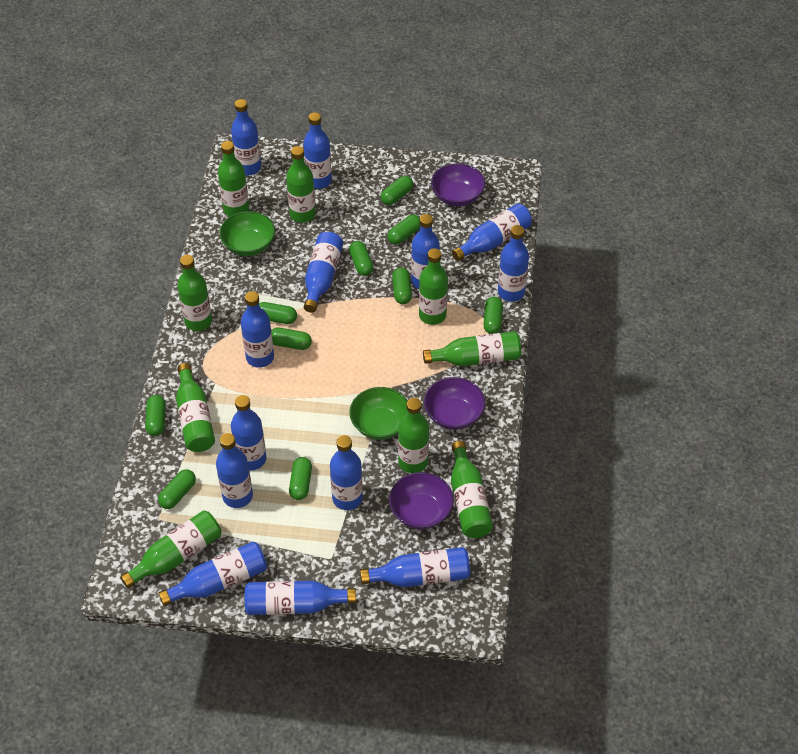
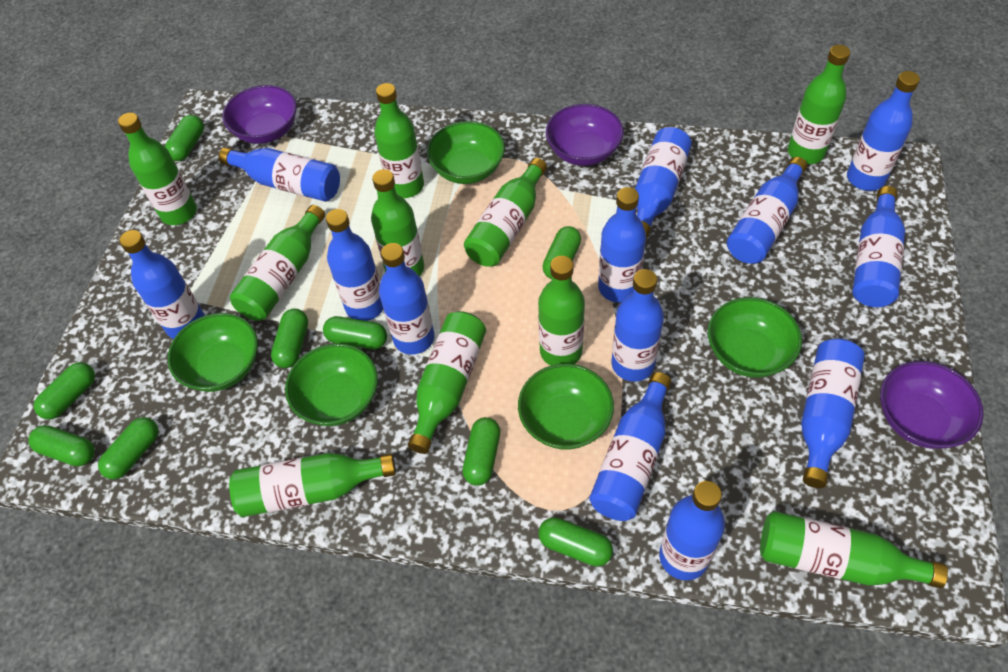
green bottle: [120,510,221,589] [176,363,215,452] [177,255,212,331] [218,141,249,216] [286,146,316,223] [398,398,429,473] [419,248,448,325] [423,331,521,366] [451,441,493,538] = 9 -> [118,113,197,225] [229,453,396,517] [230,205,325,321] [371,169,424,276] [374,83,424,198] [408,311,486,454] [464,158,547,267] [538,256,585,366] [760,511,948,588] [788,45,850,164] = 10
green bowl: [219,211,275,256] [349,387,408,440] = 2 -> [168,313,258,392] [285,344,378,426] [427,121,505,184] [518,364,614,449] [708,297,802,378] = 5
green capsule: [145,395,166,436] [158,469,196,509] [259,302,297,324] [271,327,312,350] [289,457,312,500] [349,241,373,276] [381,176,413,205] [388,215,420,245] [392,268,412,304] [483,297,503,334] = 10 -> [28,425,95,466] [34,362,95,419] [98,417,158,479] [165,115,204,161] [271,308,308,368] [323,316,387,349] [462,417,500,486] [538,517,613,567] [542,226,581,279] = 9

